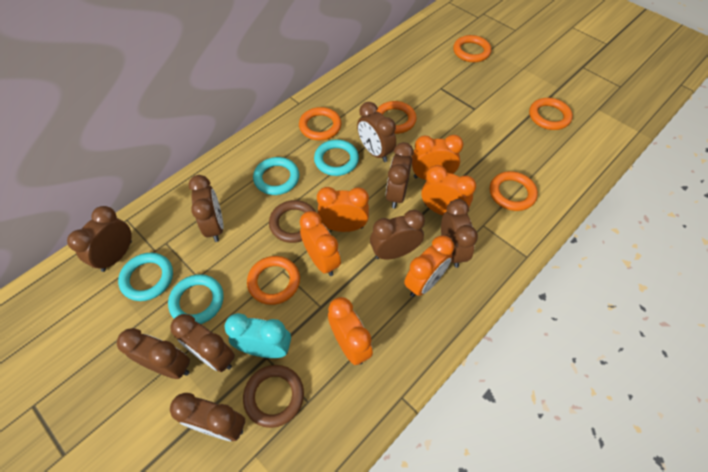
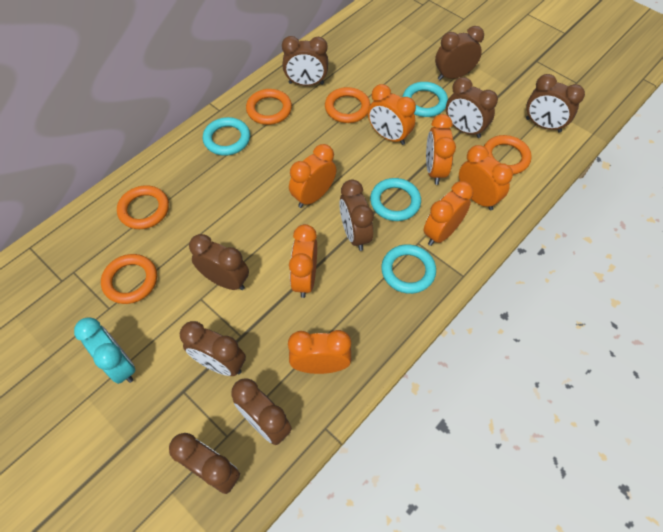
brown ring: [243,365,304,428] [269,200,316,243] = 2 -> none = 0
orange clock: [300,211,341,276] [317,187,369,232] [328,297,373,365] [404,235,454,297] [412,135,463,180] [421,165,476,215] = 6 -> [288,330,351,374] [289,144,336,208] [289,224,317,298] [368,84,416,145] [424,181,473,246] [426,114,456,185] [459,145,513,210] = 7
orange ring: [247,256,300,305] [299,107,342,140] [377,101,417,134] [453,35,491,62] [490,171,538,211] [529,98,573,130] = 6 -> [101,254,157,304] [117,185,169,229] [246,89,292,125] [325,87,370,123] [484,135,532,175] = 5

